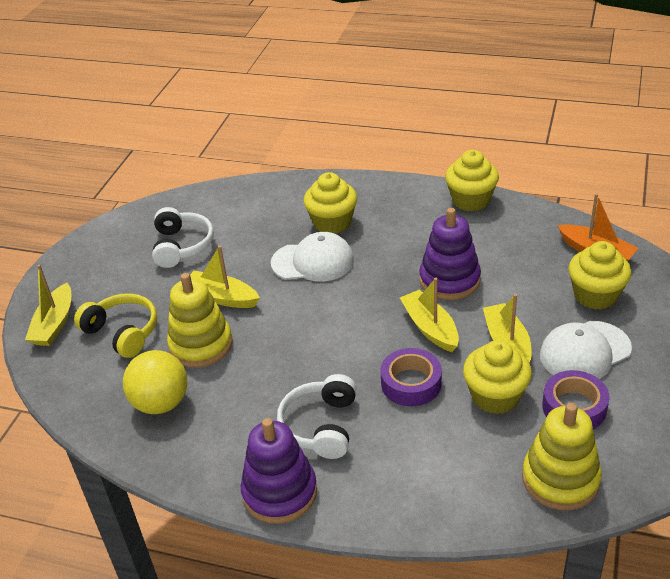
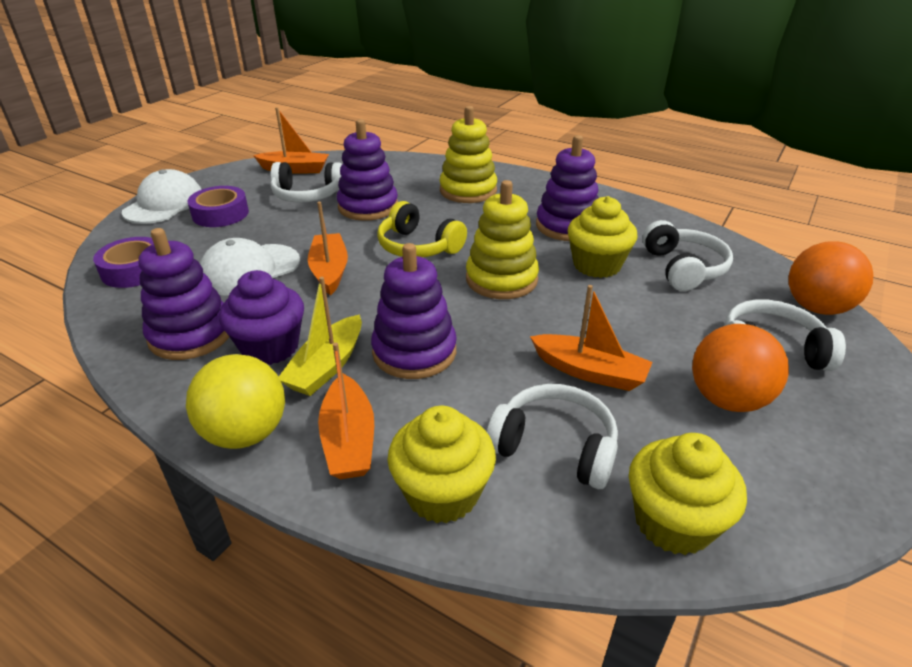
orange ball: none = 0 -> [692,324,789,412] [789,241,873,315] = 2
orange boat: [557,193,638,261] = 1 -> [253,107,329,173] [308,202,348,296] [318,342,374,479] [530,285,652,391] = 4
purple cupcake: none = 0 -> [219,270,304,365] = 1
purple stacking toy: [241,418,317,524] [419,208,481,300] = 2 -> [139,228,229,360] [337,119,398,221] [371,243,457,379] [536,135,599,241] = 4
white headphones: [152,207,214,268] [277,374,356,459] = 2 -> [270,162,342,203] [486,384,618,489] [642,220,733,291] [725,299,846,371] = 4
yellow boat: [25,264,71,346] [190,245,260,308] [400,278,459,352] [483,294,532,363] = 4 -> [279,277,362,396] = 1
yellow cupcake: [304,172,357,234] [445,150,499,211] [463,340,532,414] [569,241,632,310] = 4 -> [387,406,496,523] [568,196,637,278] [629,433,747,555] = 3

